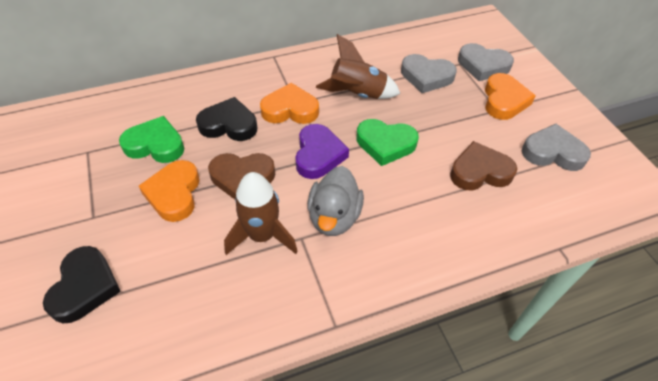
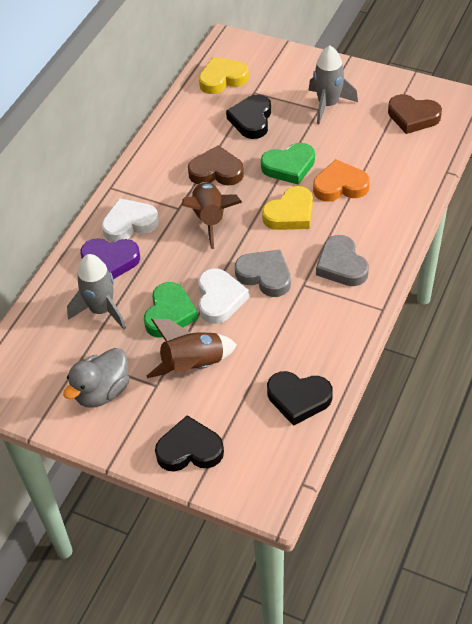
black heart: [43,246,121,323] [196,97,257,141] = 2 -> [155,415,224,471] [226,95,271,139] [267,371,333,426] = 3
grey heart: [401,54,457,93] [458,43,514,81] [522,124,591,171] = 3 -> [235,250,291,297] [316,235,369,286] = 2
grey rocket: none = 0 -> [67,254,126,329] [308,46,358,124] = 2
orange heart: [139,160,200,222] [260,83,319,124] [485,73,536,120] = 3 -> [313,159,370,202] = 1
white heart: none = 0 -> [102,198,159,242] [198,268,249,324] = 2
yellow heart: none = 0 -> [199,57,249,94] [262,186,313,230] = 2

